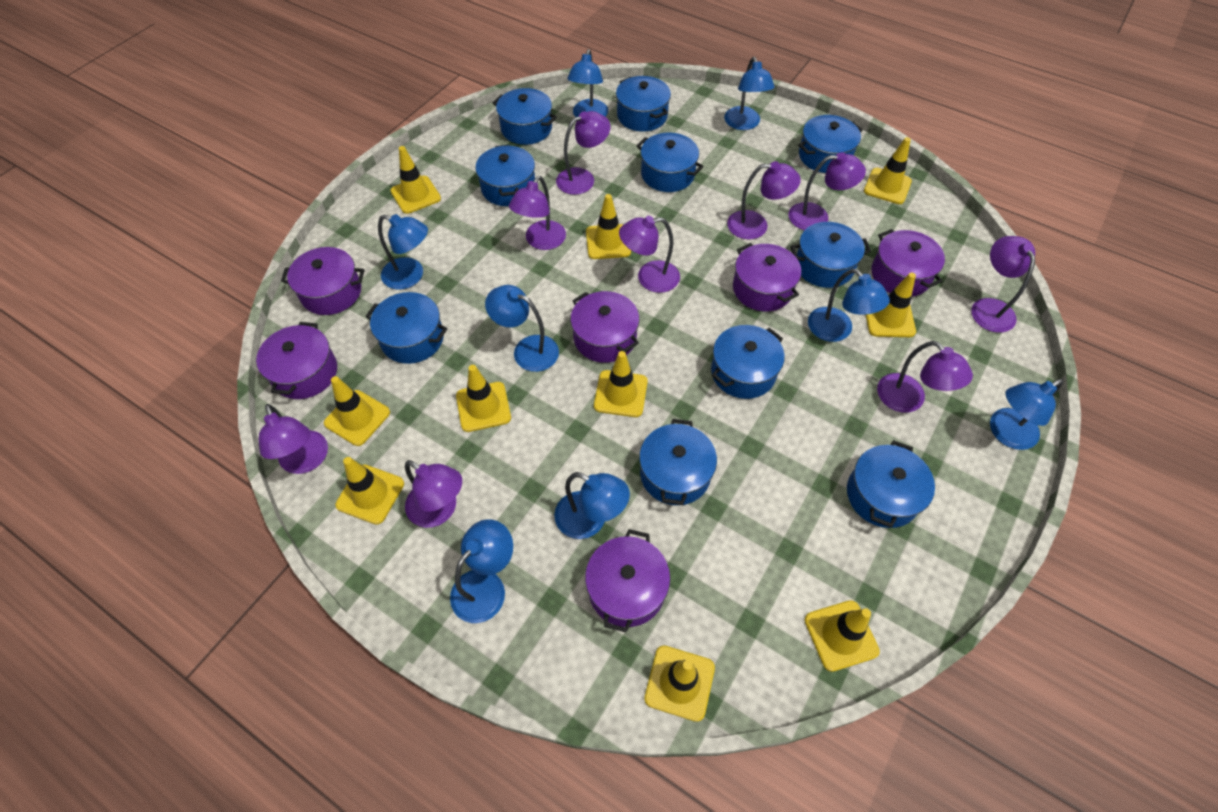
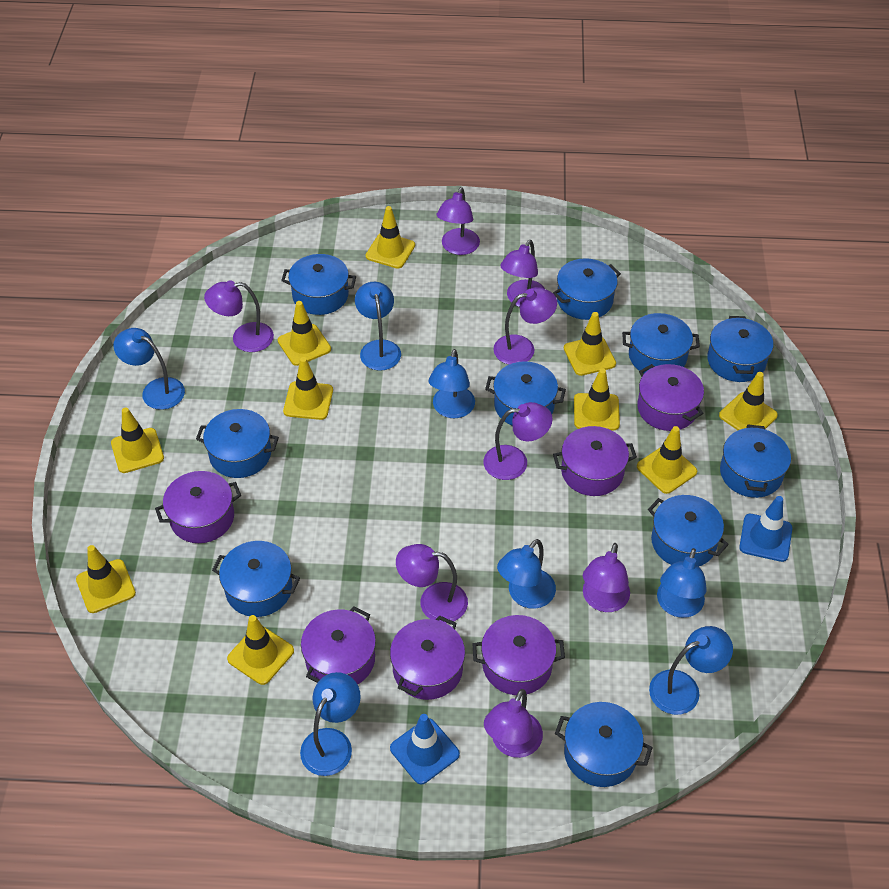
blue lamp: [378,214,428,290] [450,519,513,623] [485,285,559,372] [554,472,630,539] [567,49,608,117] [724,57,775,130] [808,269,890,342] [990,379,1064,450] = 8 -> [113,328,185,410] [300,672,361,776] [355,282,401,371] [429,349,475,418] [497,539,556,609] [649,626,733,715] [657,548,707,618] = 7
blue traffic cone: none = 0 -> [390,714,460,785] [739,496,792,562] = 2
purple lamp: [258,404,328,474] [405,460,462,528] [509,176,566,250] [556,111,610,195] [619,216,680,293] [727,161,801,239] [788,152,866,230] [877,341,973,413] [971,236,1035,333] = 9 -> [204,280,274,352] [396,544,468,623] [436,187,480,255] [483,402,553,480] [484,689,543,758] [493,287,557,365] [500,240,545,307] [583,543,630,612] = 8

